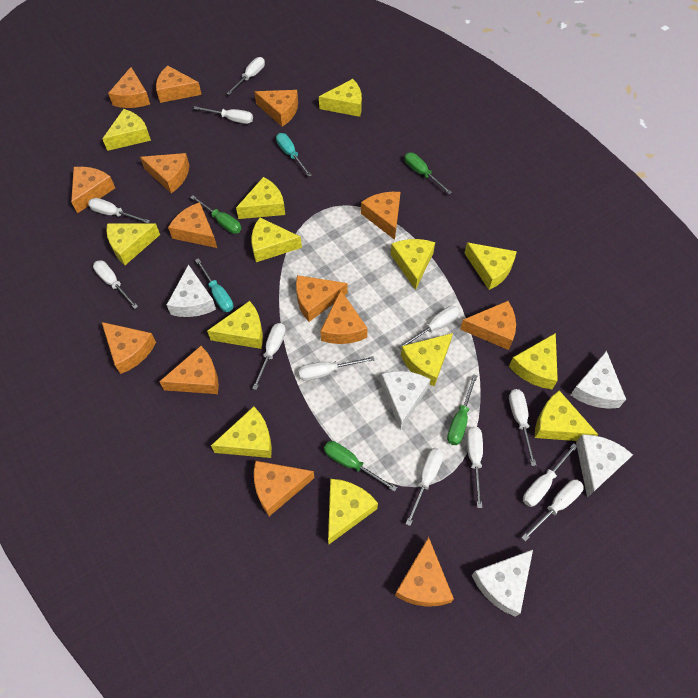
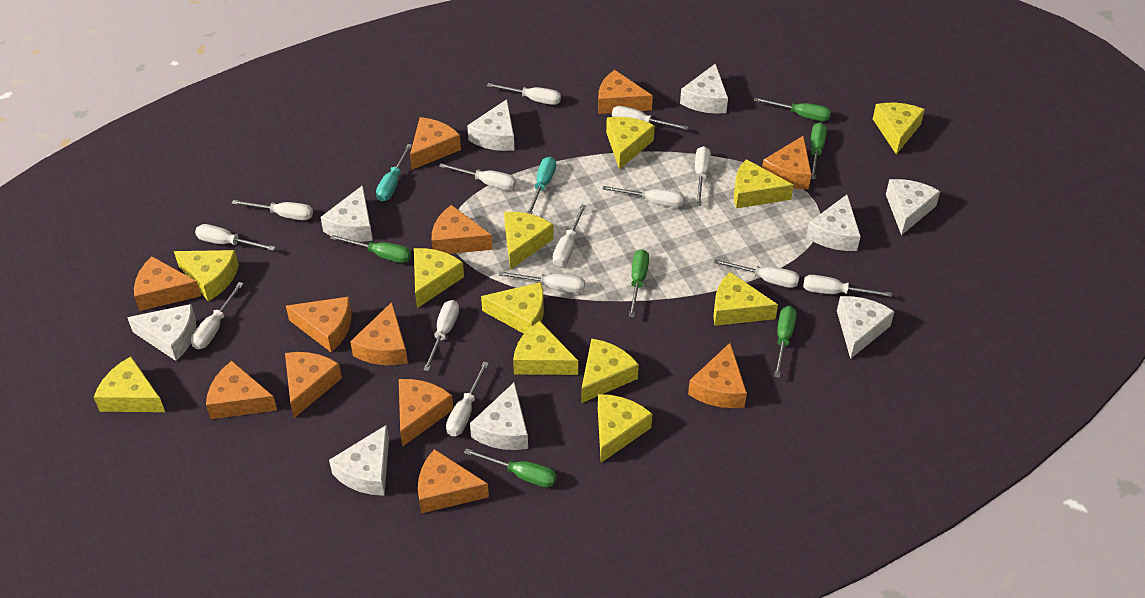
green screwdriver: [190,195,241,234] [324,441,397,492] [405,153,452,194] [447,374,477,445] = 4 -> [330,235,411,263] [464,448,556,487] [629,249,649,317] [754,97,831,121] [774,306,797,378] [811,122,827,180] = 6
orange cheese: [71,167,115,213] [102,322,156,374] [108,67,150,108] [140,153,189,193] [156,66,202,103] [159,346,219,394] [168,202,217,248] [254,90,298,127] [254,461,314,516] [296,275,347,322] [320,290,368,344] [361,192,400,240] [395,537,454,607] [460,301,516,350] = 14 -> [134,256,201,311] [206,361,277,419] [285,352,342,418] [286,297,351,352] [350,302,408,365] [399,379,453,447] [410,117,461,170] [418,449,489,513] [432,205,492,254] [598,70,653,114] [688,343,747,408] [762,136,812,189] = 12
white cheese: [167,264,216,317] [381,371,431,430] [472,550,533,617] [571,351,626,409] [576,434,633,498] = 5 -> [127,304,196,361] [321,185,373,242] [329,425,389,496] [467,99,515,151] [470,382,528,450] [680,63,728,114] [806,195,861,251] [837,296,895,359] [886,179,940,235] = 9
white screwdriver: [88,198,150,223] [93,260,138,309] [194,106,253,124] [226,57,265,95] [252,323,286,390] [298,356,374,381] [398,306,459,350] [406,448,444,526] [466,426,483,508] [509,389,536,466] [521,479,584,541] [523,443,578,507] = 12 -> [191,282,244,349] [195,224,275,251] [232,200,313,220] [423,300,459,371] [439,163,516,190] [446,362,489,436] [487,83,561,105] [499,271,585,293] [553,205,586,266] [602,186,684,207] [612,106,688,130] [695,146,711,206] [714,259,800,288] [803,275,892,297] = 14
yellow cheese: [102,109,151,151] [106,223,160,265] [207,301,263,349] [211,406,272,458] [236,177,285,219] [251,218,302,262] [319,79,362,117] [328,479,378,544] [391,239,435,290] [401,333,453,386] [464,242,517,290] [509,333,558,389] [535,391,598,441] = 13 -> [94,357,165,412] [174,250,239,301] [414,248,464,308] [481,282,544,334] [504,212,554,270] [513,321,578,375] [581,338,639,403] [598,394,652,463] [606,117,655,170] [713,272,778,326] [734,159,794,208] [873,103,925,155] = 12

